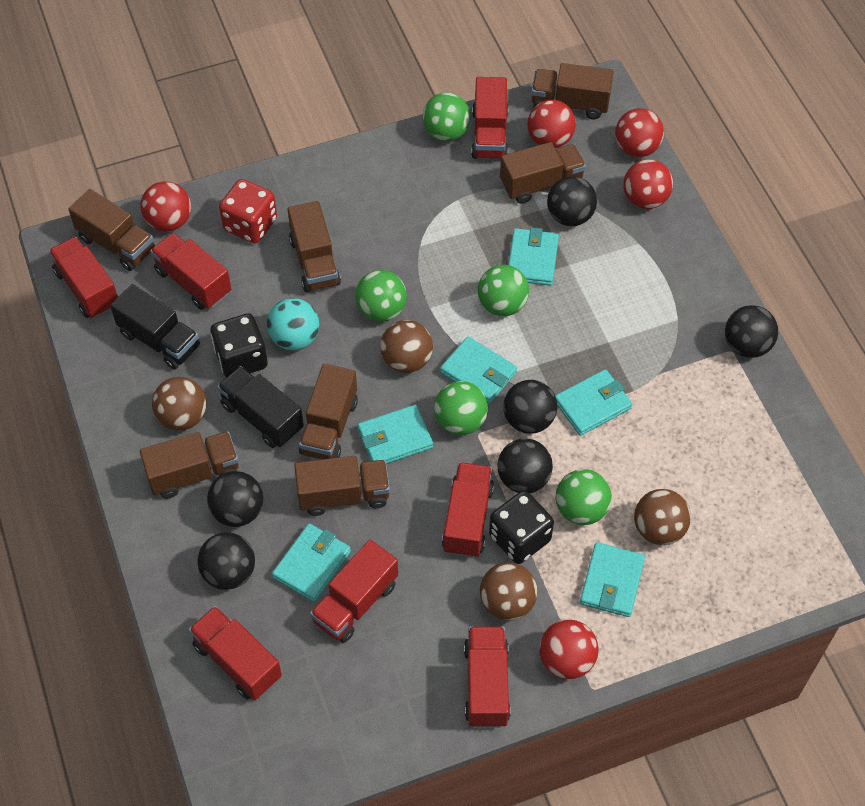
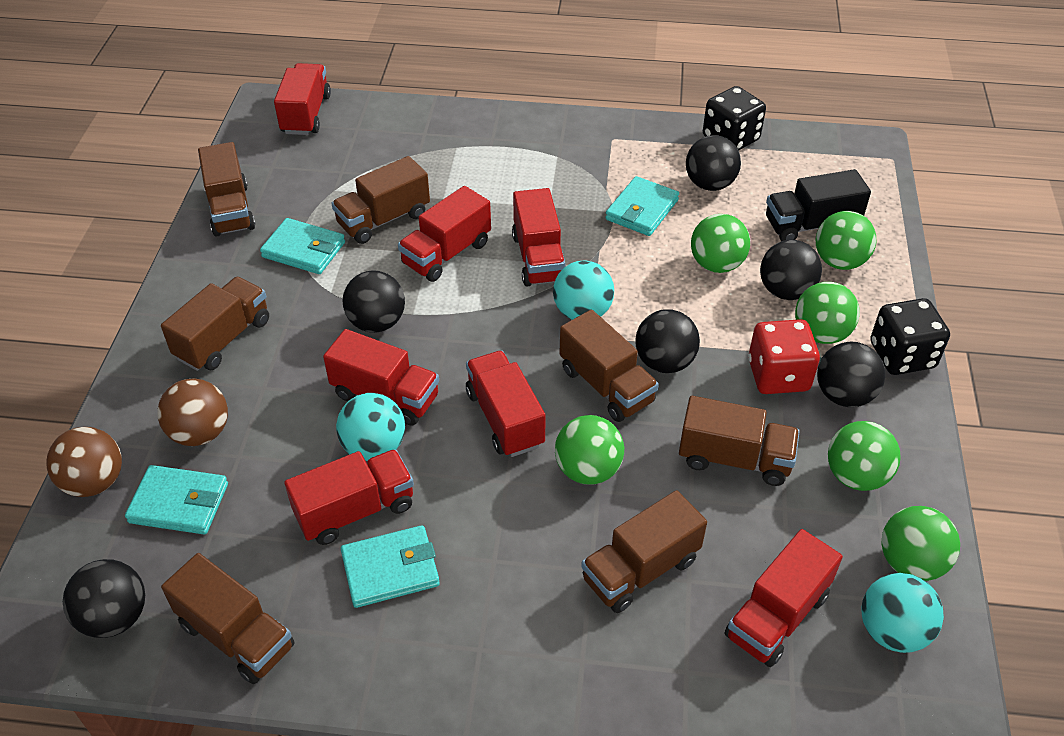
black truck: [110,284,200,369] [217,366,304,448] = 2 -> [766,169,871,241] = 1
brown ball: [152,377,207,431] [380,320,433,373] [480,562,537,621] [634,489,691,545] = 4 -> [46,427,122,497] [157,378,228,446] = 2
green ball: [355,270,407,322] [423,93,470,141] [434,381,488,435] [478,265,529,316] [556,469,612,525] = 5 -> [555,415,624,485] [691,214,750,273] [795,282,860,344] [816,211,876,270] [828,421,901,491] [882,506,960,581] = 6
red ball: [141,181,191,232] [527,100,576,148] [539,620,599,679] [615,108,664,157] [623,159,673,209] = 5 -> none = 0
turquoise ball: [267,298,319,351] = 1 -> [336,393,405,461] [553,260,614,320] [861,573,944,653] = 3
turquoise wallet: [272,523,351,602] [358,405,433,464] [440,337,517,404] [508,227,559,286] [555,369,632,436] [580,542,645,617] = 6 -> [125,465,228,534] [260,218,345,274] [341,525,440,608] [605,176,679,236] = 4

